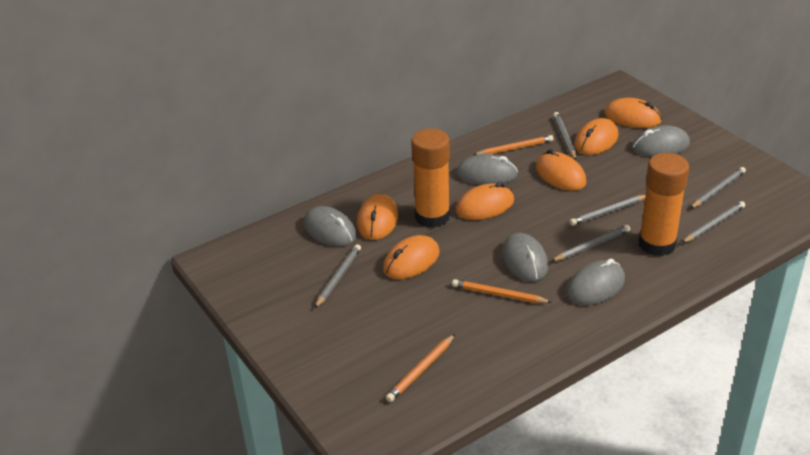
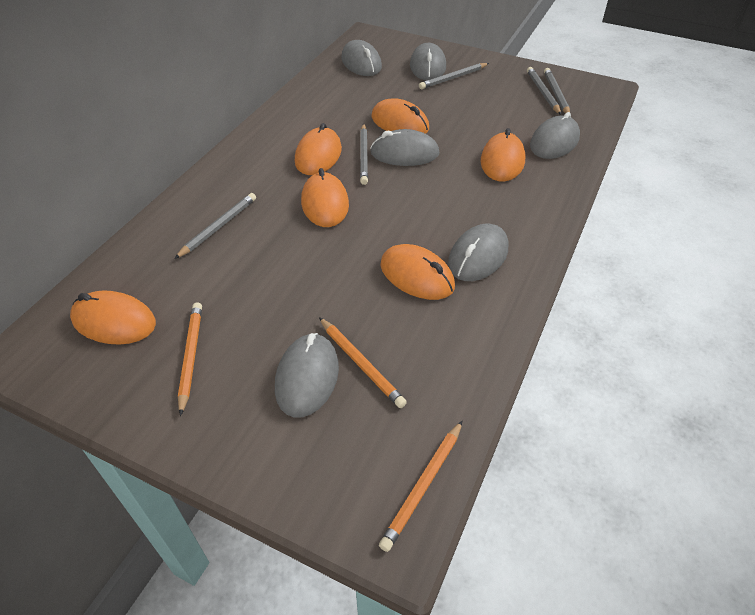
grey mouse: [304,206,357,246] [456,154,518,185] [502,233,548,282] [566,258,625,305] [632,125,690,157] = 5 -> [275,333,339,418] [341,40,382,76] [370,129,440,166] [410,43,446,80] [448,224,508,281] [530,112,580,159] = 6
grey pencil: [315,244,361,308] [551,225,630,261] [553,112,576,160] [569,195,645,226] [682,201,745,243] [690,167,746,209] = 6 -> [174,193,256,259] [360,124,368,185] [419,63,489,89] [527,67,561,115] [544,68,570,113] = 5
orange glue stick: [411,128,450,228] [639,153,689,256] = 2 -> none = 0

